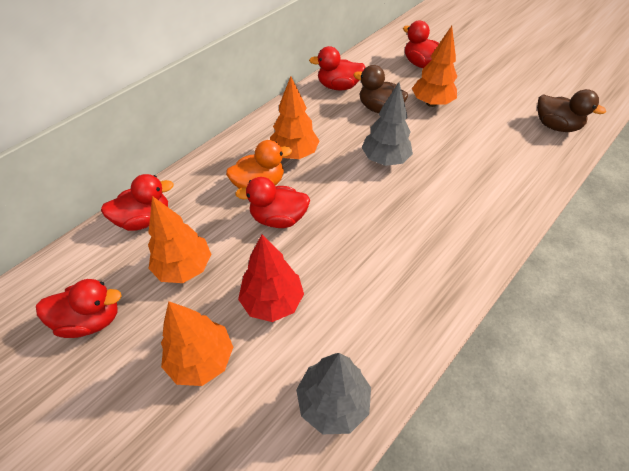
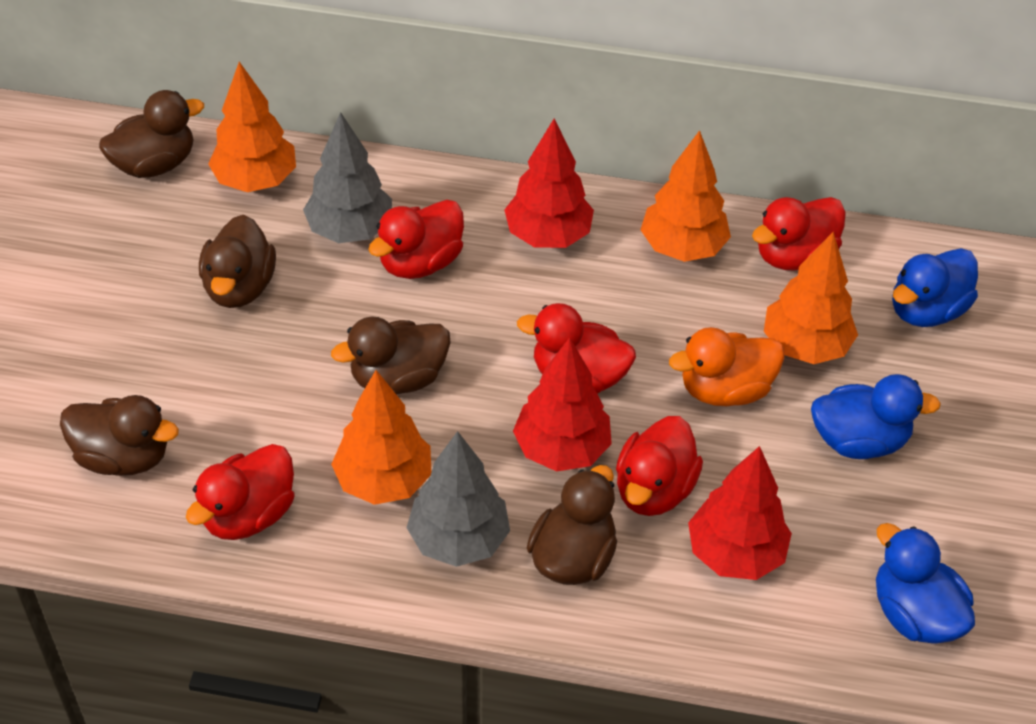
blue duck: none = 0 -> [811,374,941,459] [876,523,975,644] [892,248,978,327] = 3
brown duck: [353,65,408,113] [537,89,606,132] = 2 -> [60,395,179,476] [99,90,204,178] [199,215,276,308] [331,317,451,394] [527,465,617,585] = 5
red tree: [238,234,304,322] = 1 -> [504,118,594,248] [513,337,612,472] [688,446,792,580] = 3

